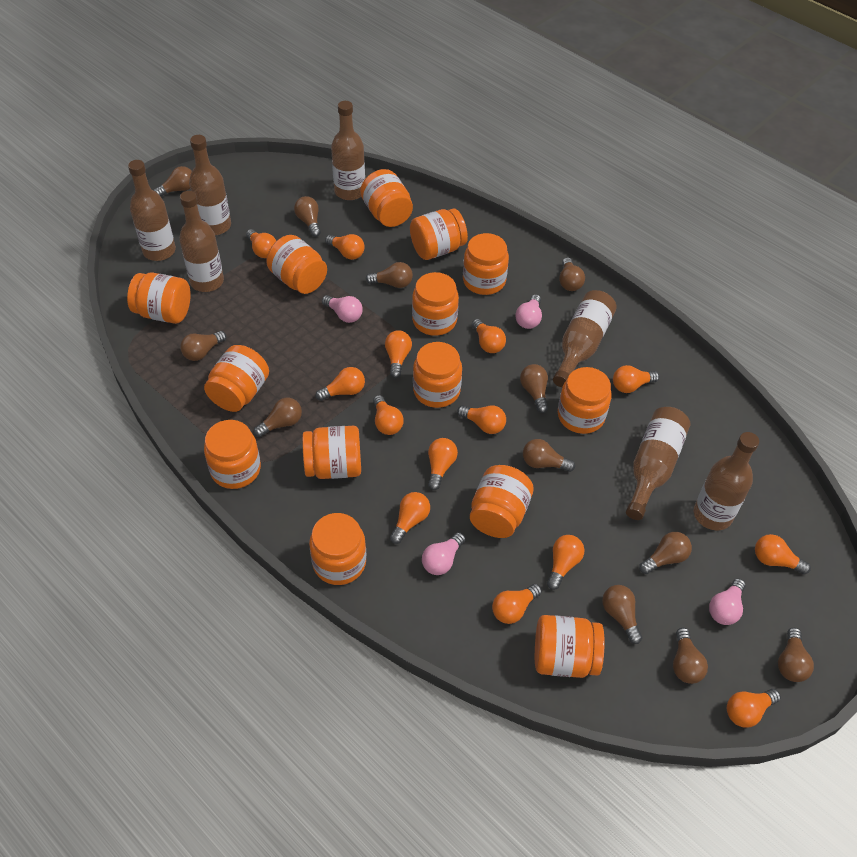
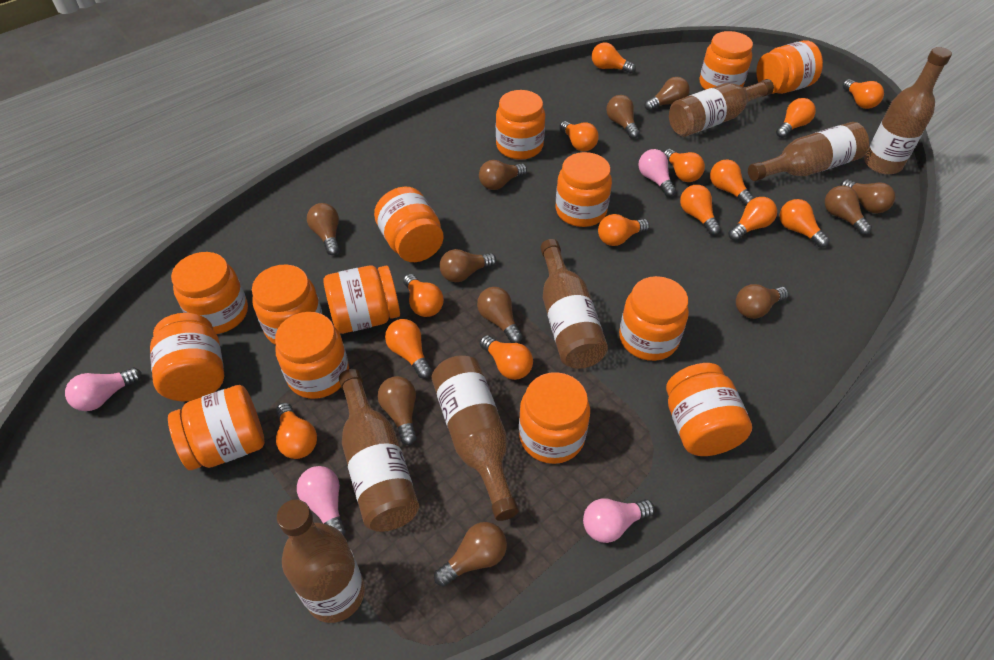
brown light bulb: [154,166,192,197] [180,331,226,361] [253,398,302,437] [294,196,321,237] [366,262,413,288] [520,364,548,413] [523,439,575,472] [559,257,585,291] [602,585,642,644] [639,532,692,574] [673,628,708,684] [778,628,814,682] = 12 -> [307,203,339,255] [378,376,416,445] [434,522,507,587] [440,249,496,282] [477,287,523,343] [479,160,527,190] [606,95,640,139] [644,77,690,111] [736,284,789,319] [825,186,872,235] [840,179,895,213] = 11

